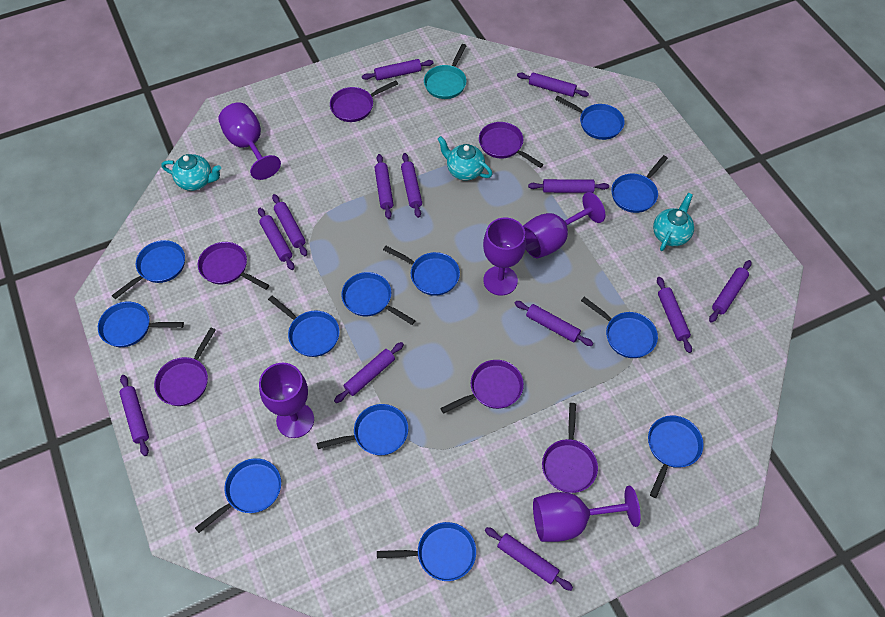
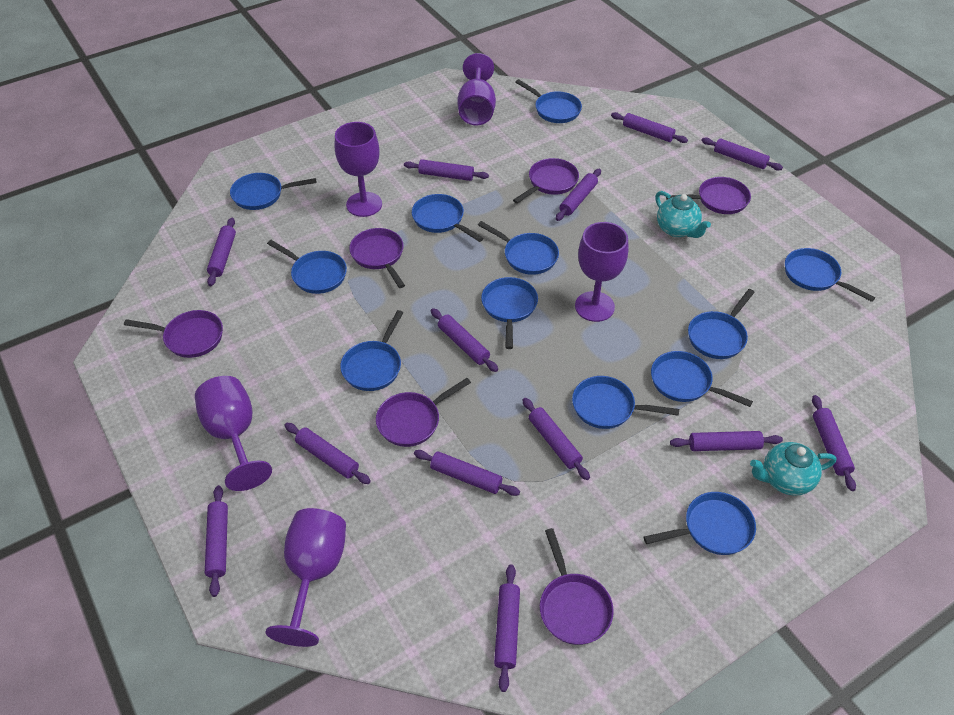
turquoise pan: [424,44,467,99] = 1 -> none = 0
turquoise teapot: [161,154,221,191] [437,136,492,180] [653,193,694,251] = 3 -> [655,191,711,238] [750,442,836,496] = 2

